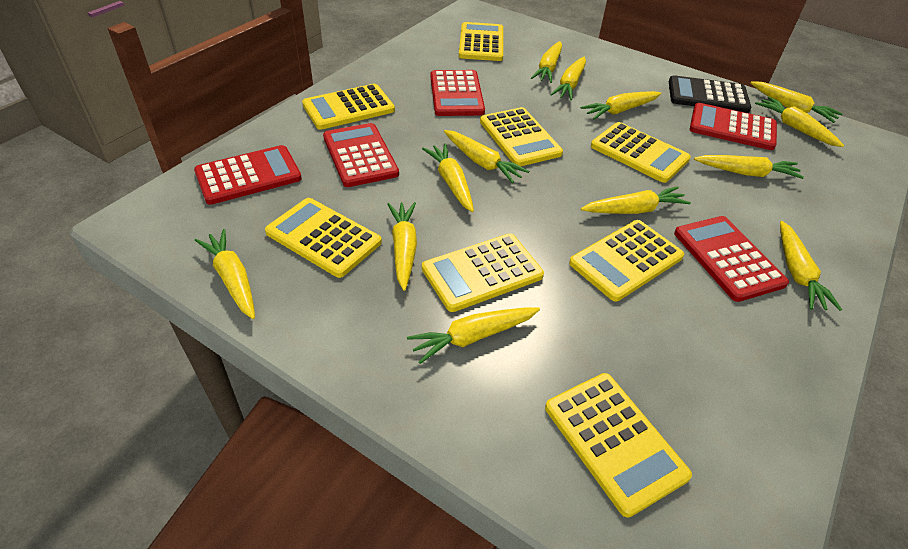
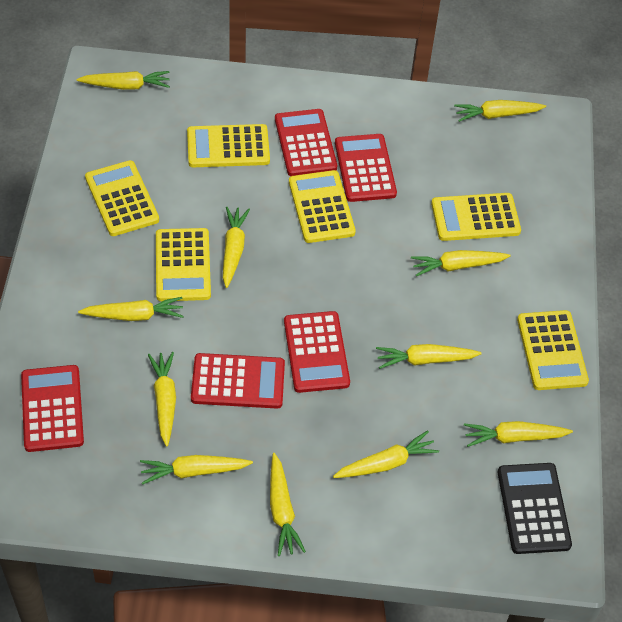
yellow calculator: [265,198,382,278] [302,84,395,130] [422,233,544,312] [459,22,503,61] [480,107,563,166] [545,373,692,518] [569,220,684,302] [591,122,691,183] = 8 -> [85,160,159,236] [156,228,211,301] [187,124,270,167] [289,170,356,243] [431,193,521,241] [517,310,589,390] = 6
yellow carrot: [195,229,255,319] [388,202,417,291] [407,307,540,364] [422,143,474,212] [444,130,529,183] [531,41,562,83] [550,57,586,100] [581,91,661,119] [581,186,691,214] [694,155,804,179] [750,81,843,123] [755,97,844,147] [780,221,842,311] = 13 -> [77,71,170,90] [78,297,184,321] [140,455,253,485] [148,352,176,447] [223,207,250,288] [270,453,306,556] [333,430,439,478] [376,344,482,369] [411,250,511,276] [454,100,546,122] [464,421,573,447] = 11

